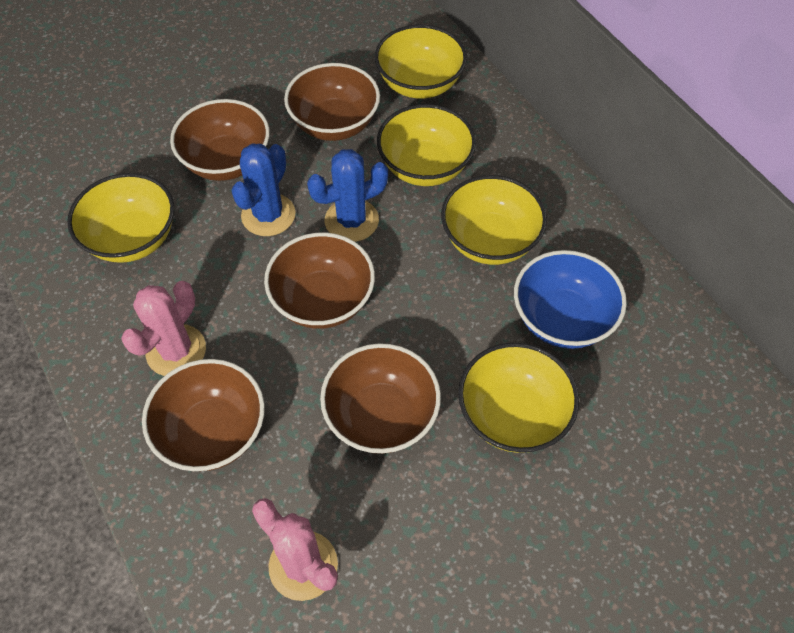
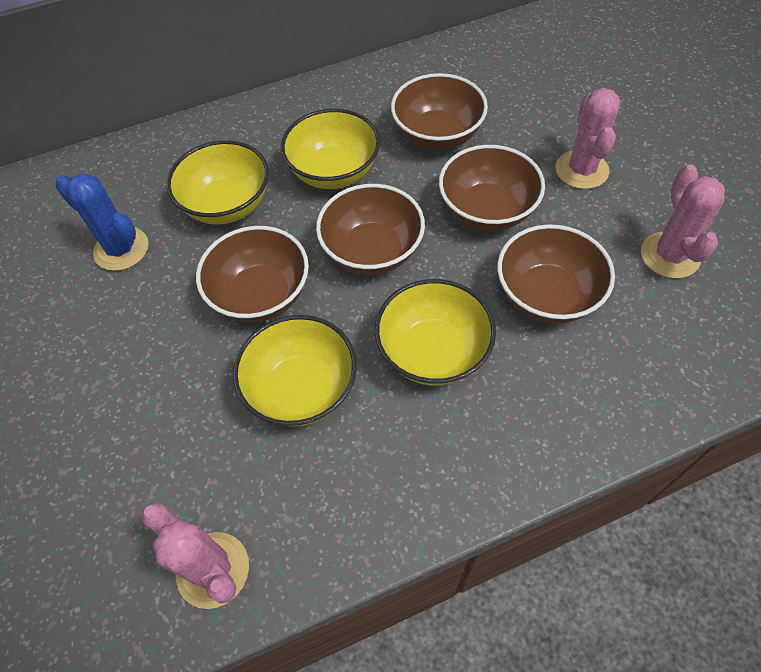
blue bowl: [514,250,627,349] = 1 -> none = 0
blue cactus: [232,143,296,236] [307,149,388,242] = 2 -> [55,174,149,271] = 1
pink cactus: [121,281,206,376] [252,498,338,601] = 2 -> [141,502,249,609] [556,88,620,189] [641,165,725,278] = 3
yellow bowl: [67,173,174,263] [375,25,467,98] [377,104,476,186] [441,175,547,265] [458,343,579,453] = 5 -> [167,140,269,225] [233,315,357,427] [281,109,380,189] [375,279,496,386] = 4

